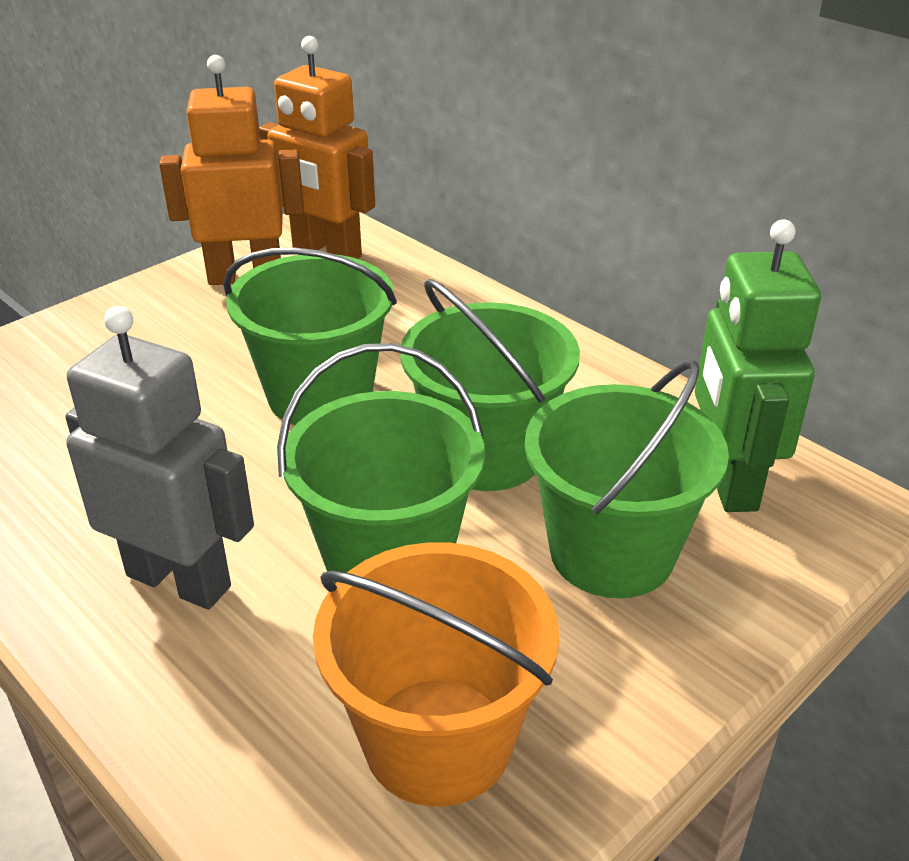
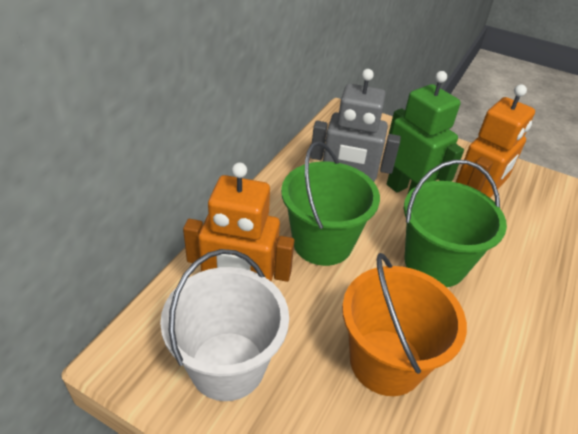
green bucket: [223,247,397,425] [277,343,485,583] [400,279,580,491] [525,360,729,598] = 4 -> [281,141,380,266] [404,160,507,287] = 2
white bucket: none = 0 -> [160,249,289,401] = 1

